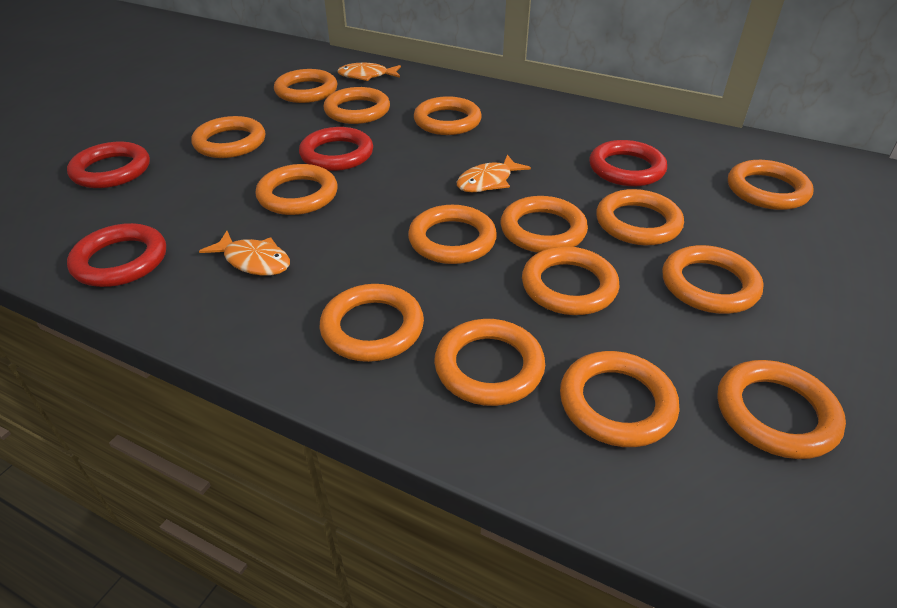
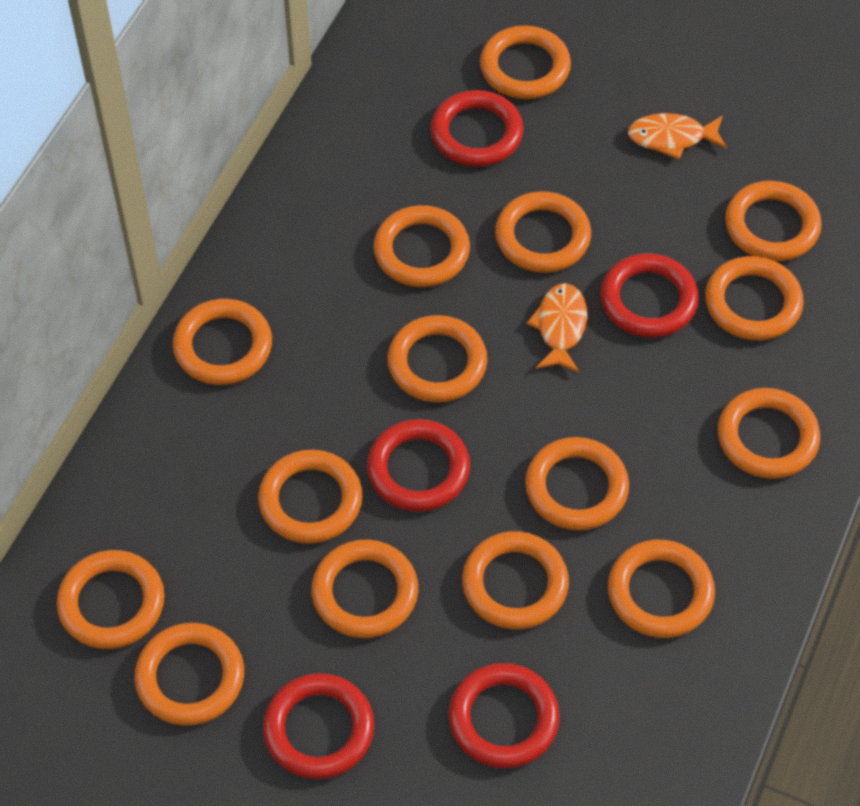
orange fish: [199,231,290,276] [337,63,401,81] [457,155,531,192] = 3 -> [527,283,587,373] [628,113,727,160] = 2
red ring: [67,142,150,188] [67,223,166,287] [299,127,373,171] [589,140,667,186] = 4 -> [263,673,374,779] [367,419,470,512] [431,90,524,167] [449,663,560,768] [601,254,699,338] = 5

